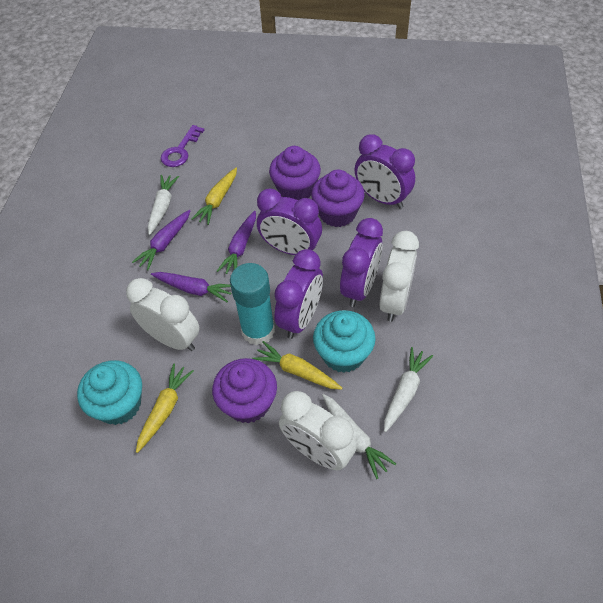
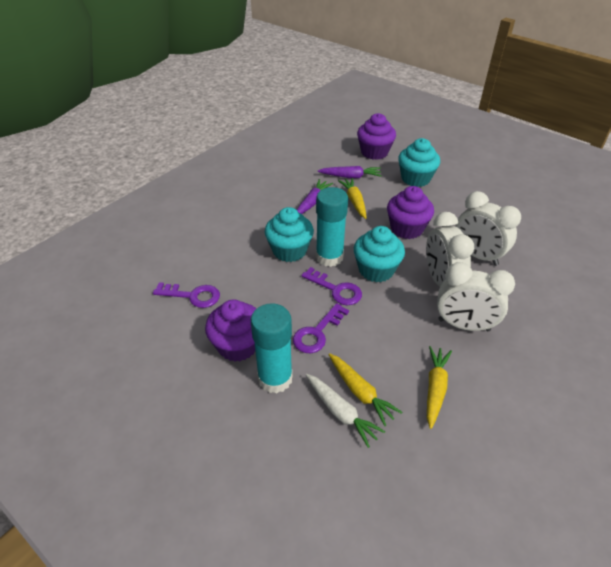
purple carrot: [132,210,190,270] [151,272,231,302] [217,211,256,274] = 3 -> [297,179,333,214] [318,166,382,178] = 2
purple clock: [257,188,322,255] [274,249,323,339] [340,218,383,307] [355,134,415,208] = 4 -> none = 0
purple key: [161,125,204,167] = 1 -> [153,282,220,308] [293,303,349,353] [301,267,362,305] = 3
turquoise cupcake: [77,360,142,425] [313,310,376,373] = 2 -> [265,207,314,262] [354,226,405,282] [398,138,440,187] = 3
turquoise glue stick: [230,263,275,345] = 1 -> [251,303,293,394] [316,187,348,267] = 2
white carrot: [148,175,179,235] [322,394,396,479] [384,347,433,432] = 3 -> [306,374,385,448] = 1

